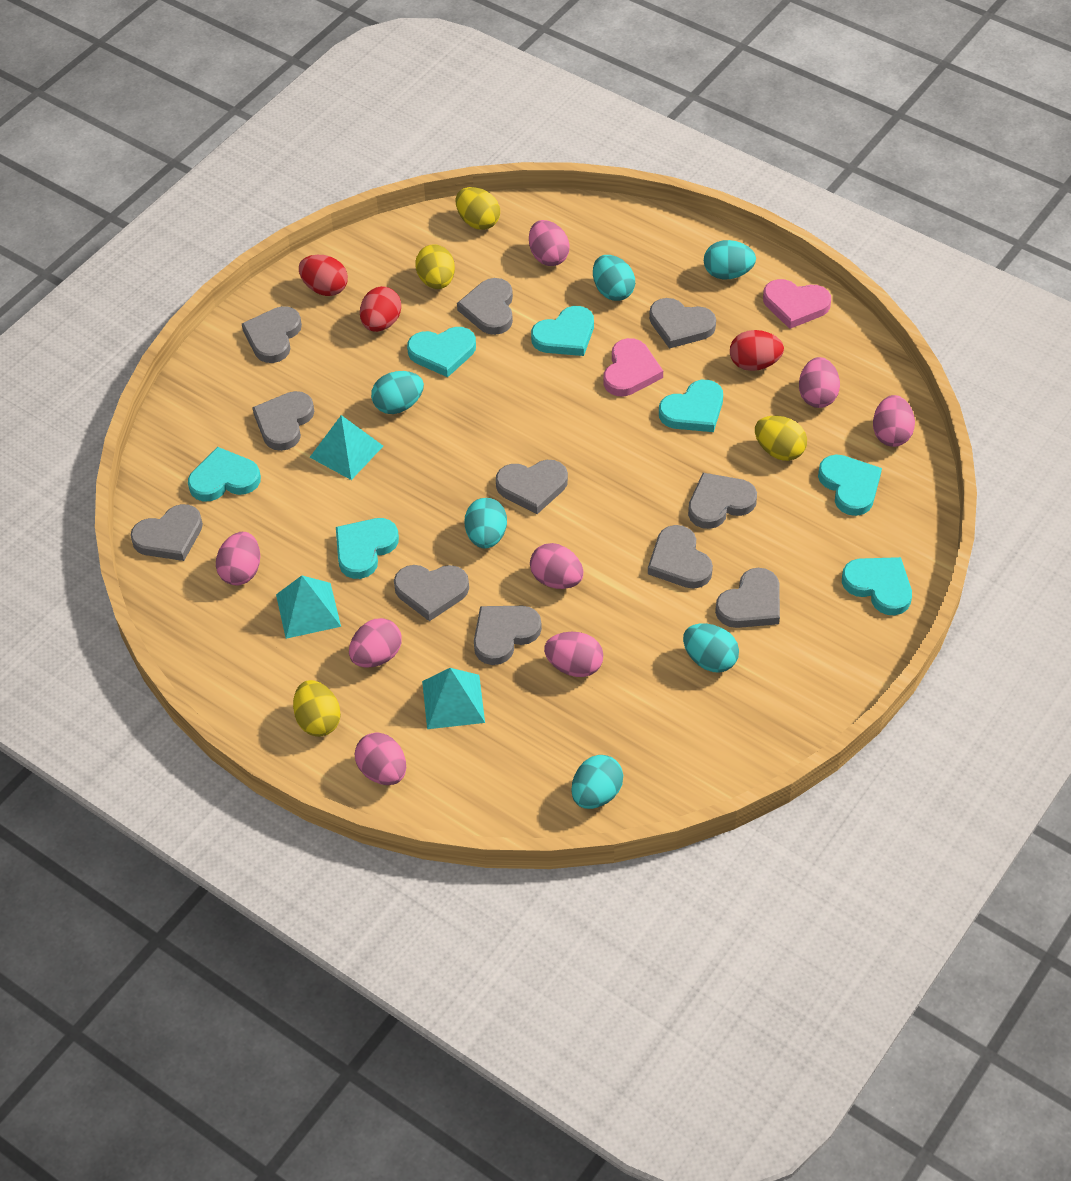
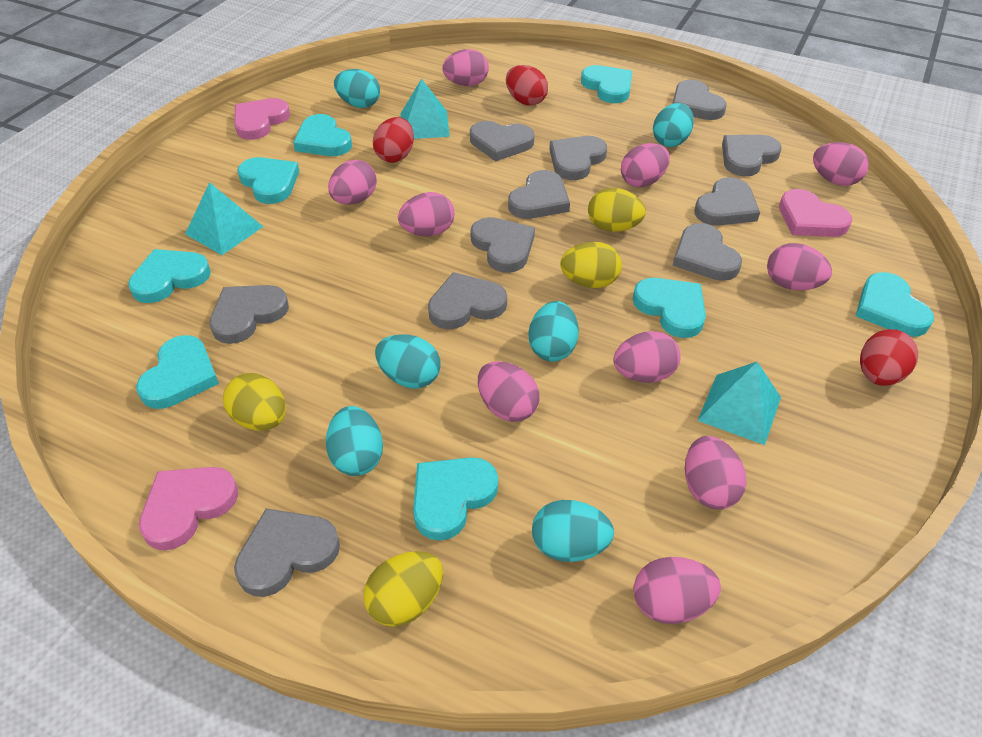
pink egg: [216,532,260,585] [349,618,402,668] [355,733,406,785] [529,220,570,266] [530,543,584,589] [544,632,603,677] [799,357,840,408] [873,395,915,447] = 8 -> [328,160,377,205] [398,192,454,236] [442,49,489,86] [478,361,539,422] [613,331,680,383] [621,143,670,187] [634,557,721,624] [685,436,746,509] [767,243,832,290] [813,142,869,186] = 10
pink heart: [603,338,663,396] [763,279,831,329] = 2 -> [139,467,238,551] [234,98,290,140] [779,189,852,237] = 3
turquoise heart: [188,447,261,501] [336,518,399,579] [407,327,476,377] [531,306,594,356] [659,380,723,432] [818,454,882,516] [842,557,912,615] = 7 -> [128,249,211,303] [136,335,219,409] [237,157,299,204] [293,114,352,156] [413,457,498,541] [581,65,632,103] [633,278,706,338] [856,272,934,337] = 8

